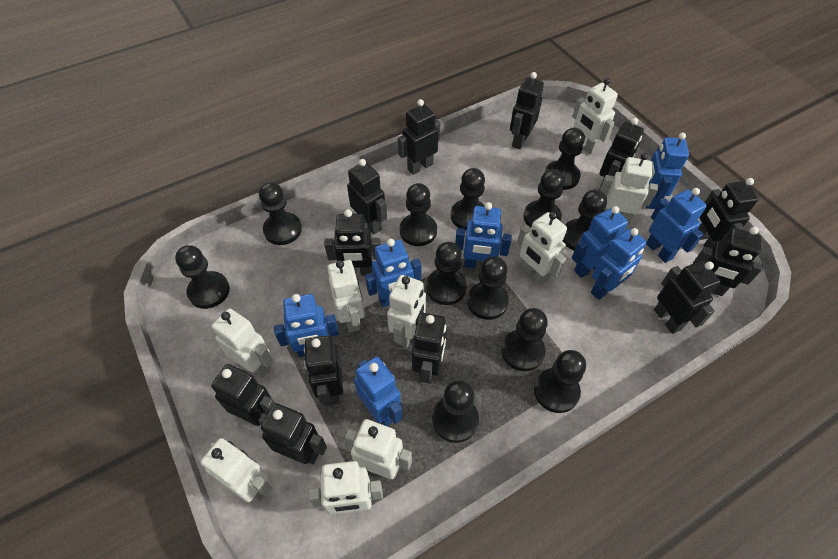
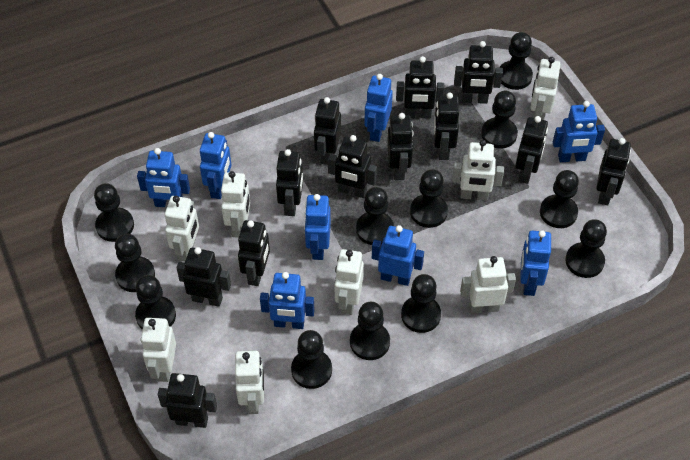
white robot: [200,438,272,502] [211,308,273,378] [308,461,383,514] [327,260,365,332] [344,419,412,479] [387,275,426,348] [517,212,567,286] [572,78,618,155] [600,153,658,224] = 9 -> [141,318,176,382] [165,196,199,261] [221,171,250,238] [235,350,264,414] [335,249,364,315] [452,140,504,201] [460,256,516,314] [530,57,561,120] = 8

